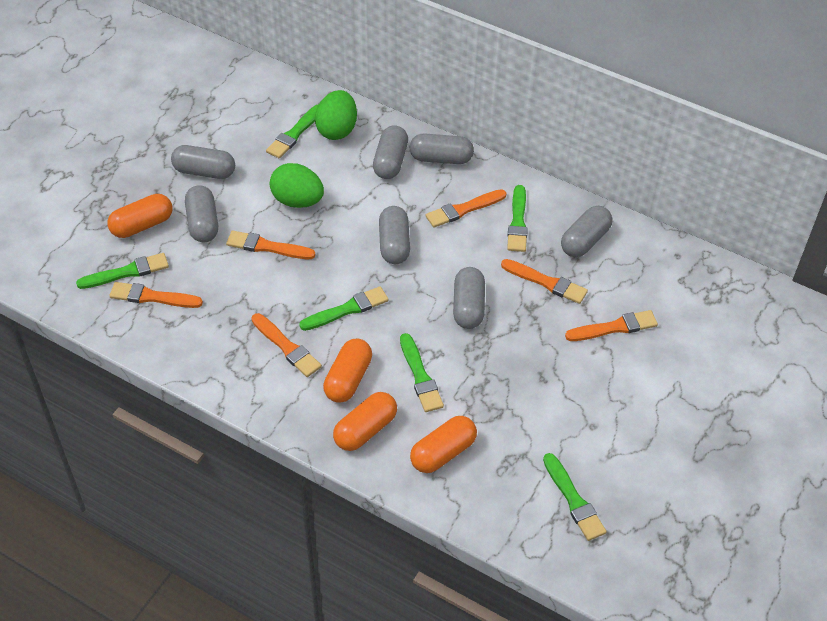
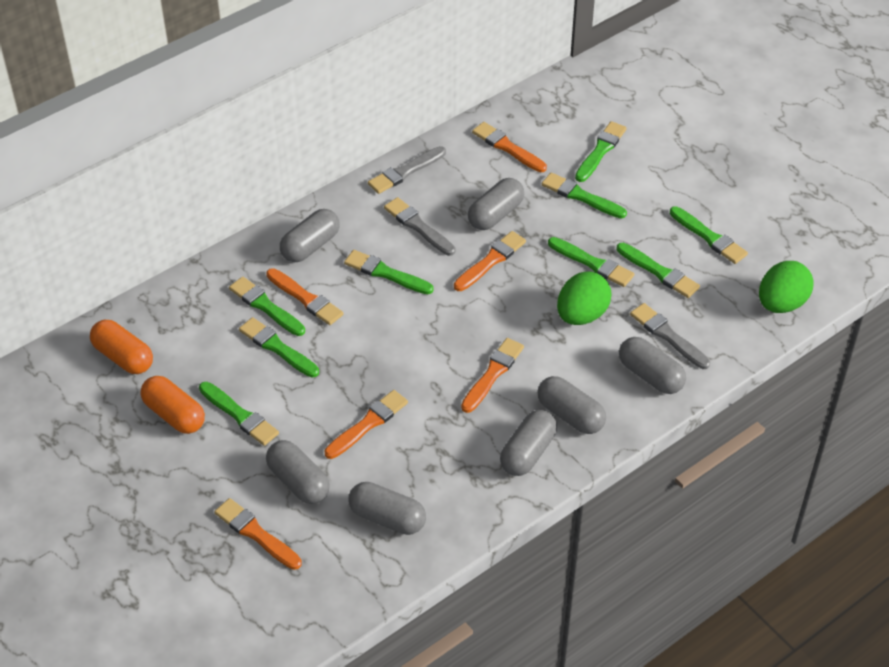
green brush: [76,253,169,289] [266,105,318,158] [299,286,389,331] [400,333,444,412] [507,185,528,252] [543,453,607,541] = 6 -> [199,382,279,446] [229,277,305,336] [239,317,319,377] [344,250,434,294] [542,173,627,218] [548,237,634,287] [575,121,627,182] [617,243,700,298] [670,206,748,264] = 9
grey brush: none = 0 -> [368,146,446,194] [384,197,456,256] [630,303,710,369] = 3
orange capsule: [107,194,172,238] [323,339,372,403] [333,392,397,451] [410,416,477,473] = 4 -> [90,320,153,374] [140,376,205,434] = 2

